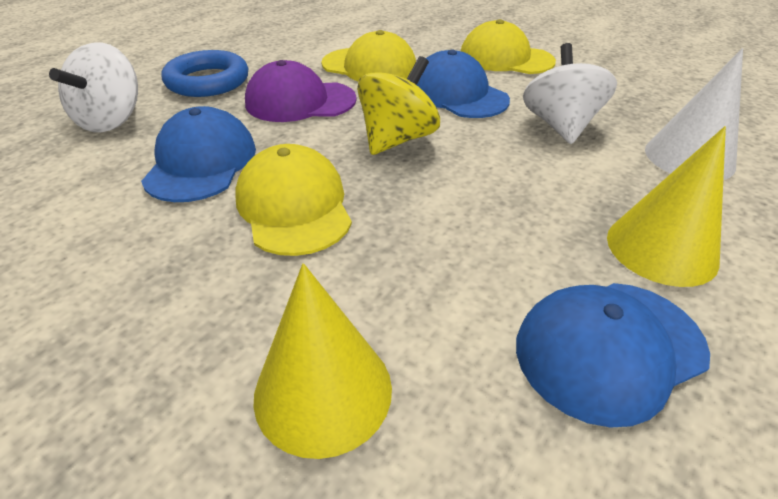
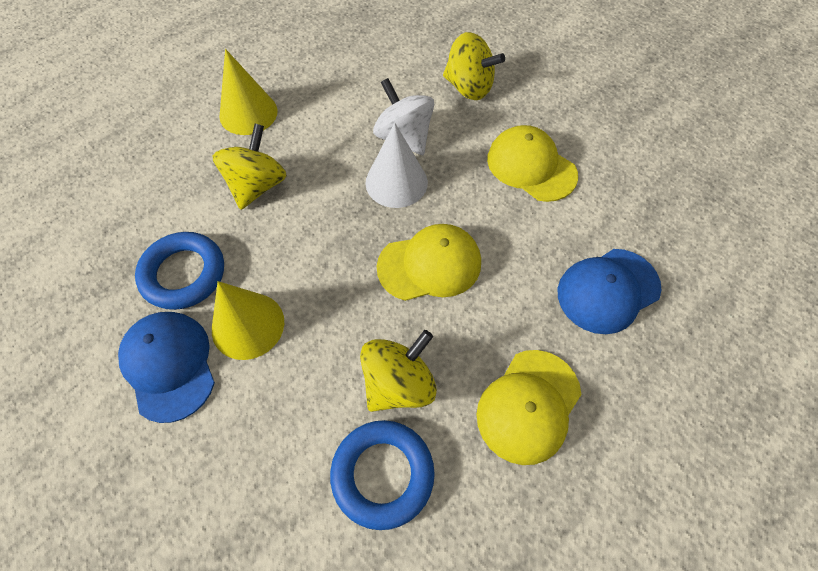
blue cap: [141,106,256,202] [417,49,510,118] [516,283,710,428] = 3 -> [118,312,215,423] [558,249,662,334] = 2
blue ring: [161,50,248,97] = 1 -> [135,232,224,310] [330,420,435,530] = 2
purple cap: [245,60,357,122] = 1 -> none = 0
white spinning top: [49,42,138,132] [523,43,617,144] = 2 -> [373,78,434,155] = 1
yellow spinning top: [357,56,440,155] = 1 -> [212,124,287,210] [360,330,437,412] [443,32,505,100] = 3

